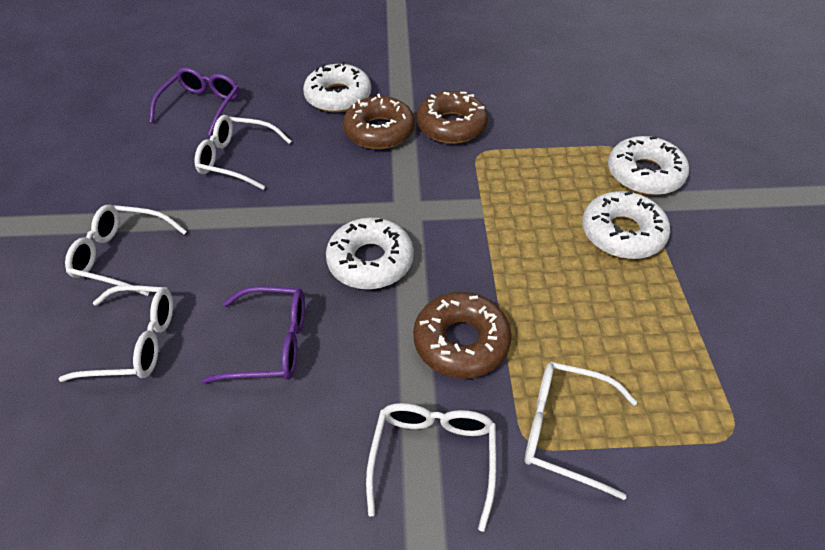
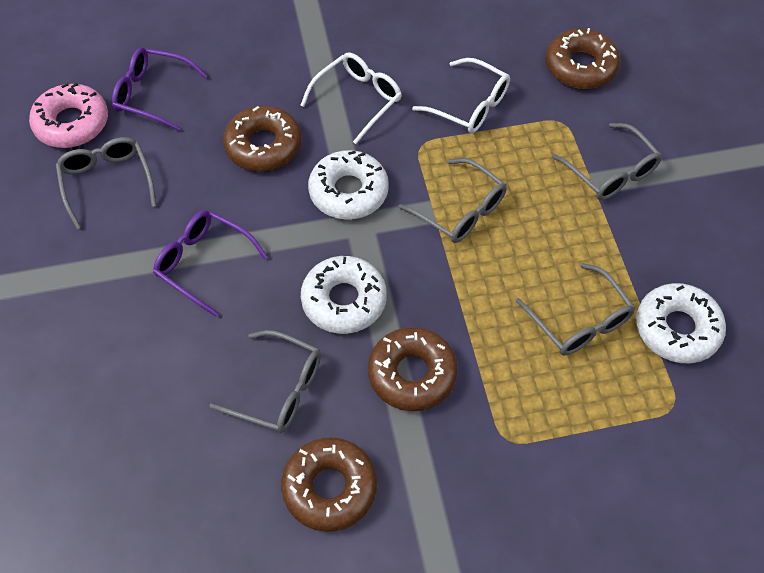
brown donut: [343,94,415,149] [413,292,512,379] [416,91,488,144] = 3 -> [223,106,301,171] [281,438,377,532] [368,327,458,411] [545,28,620,89] = 4
grey glasses: none = 0 -> [56,137,157,229] [209,330,321,433] [398,158,507,243] [515,263,635,355] [552,123,662,200] = 5
pink donut: none = 0 -> [29,83,108,148] = 1
white donut: [303,62,371,113] [326,218,414,289] [582,191,670,259] [608,136,689,195] = 4 -> [301,256,387,334] [308,150,389,220] [636,283,726,363] = 3
white glasses: [58,285,173,382] [65,205,187,296] [195,115,291,190] [366,403,496,532] [525,362,637,500] = 5 -> [300,52,402,144] [412,58,510,134] = 2

